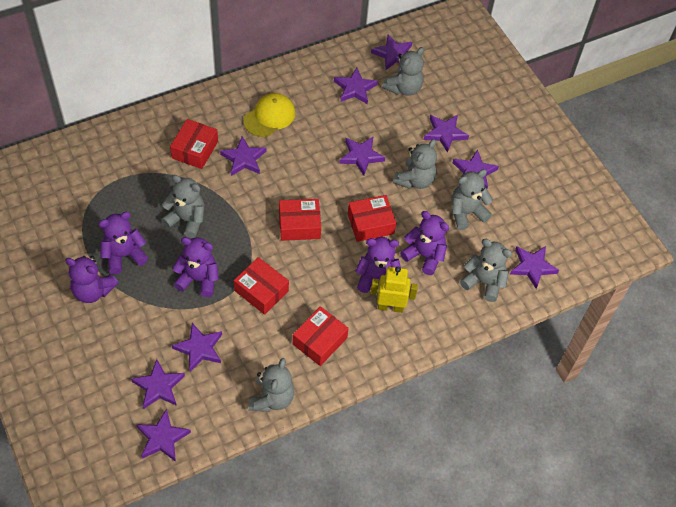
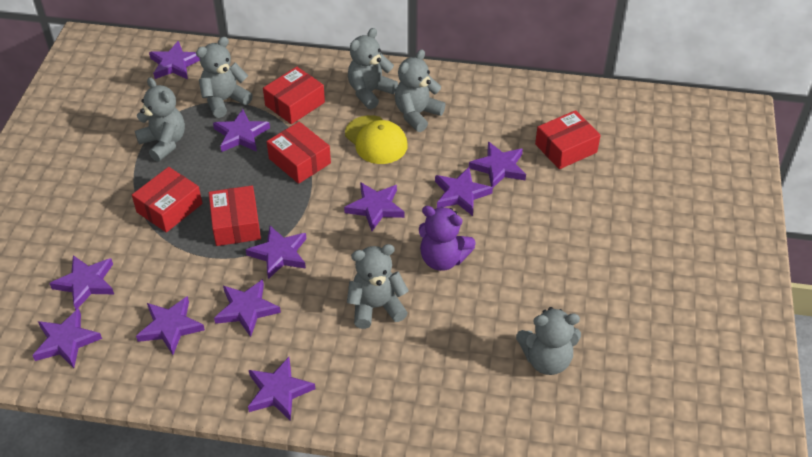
purple star: [131,359,185,409] [137,409,191,462] [172,323,222,372] [220,137,266,176] [334,68,378,104] [339,136,385,175] [371,35,412,70] [424,115,469,153] [453,150,499,189] [510,246,559,289] = 10 -> [32,308,102,368] [49,255,114,310] [136,296,205,355] [149,41,200,80] [213,109,270,152] [214,279,281,337] [246,226,306,279] [248,357,315,421] [344,182,405,231] [435,167,493,216] [469,142,526,188] = 11
purple teddy bear: [65,256,119,303] [98,212,148,274] [172,237,219,297] [355,237,401,293] [400,211,449,275] = 5 -> [419,206,476,271] = 1
yellow robot: [371,267,418,313] = 1 -> none = 0

